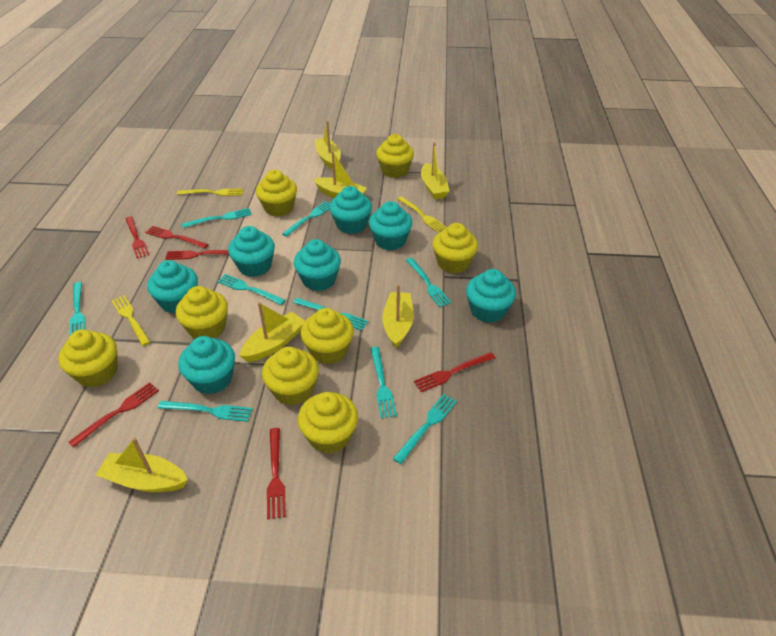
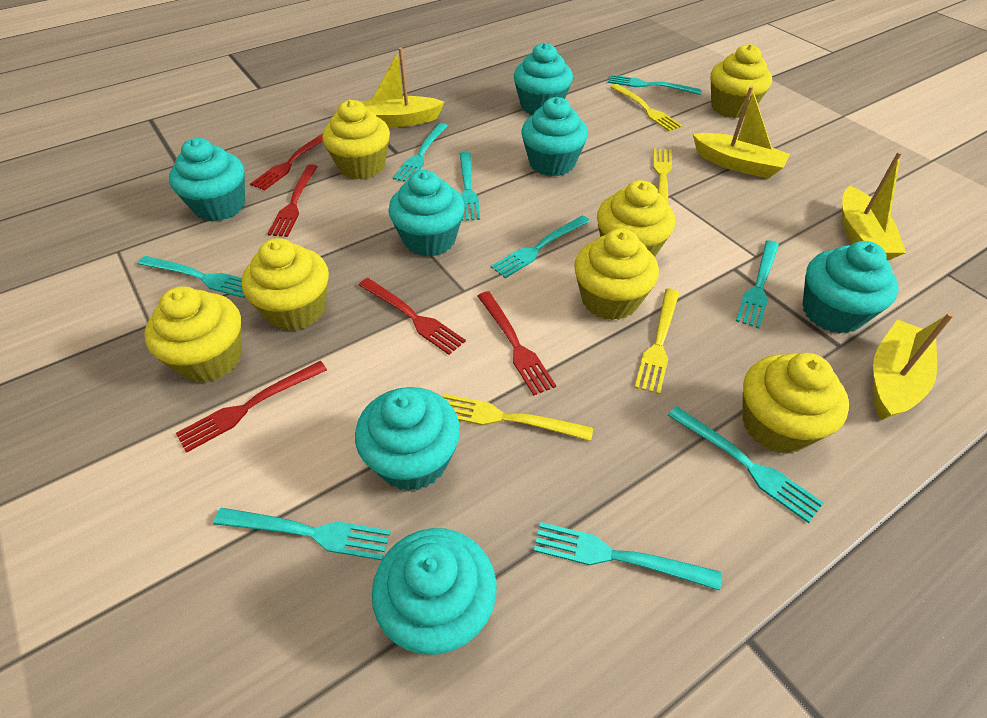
red fork: [69,382,159,447] [125,216,149,258] [145,226,209,248] [165,250,229,260] [267,428,286,520] [414,352,495,392] = 6 -> [176,361,327,453] [250,133,323,191] [267,164,318,237] [359,278,466,355] [478,291,556,395] = 5
yellow boat: [96,437,188,492] [240,302,305,362] [314,121,341,170] [314,151,367,198] [382,284,414,348] [421,142,450,199] = 6 -> [360,47,445,127] [693,86,790,178] [842,152,906,261] [873,312,954,420] = 4
yellow cupcake: [58,330,117,387] [176,286,228,338] [256,170,297,216] [262,347,319,405] [298,392,358,454] [301,308,354,364] [376,134,414,178] [433,223,478,274] = 8 -> [144,286,242,383] [242,238,329,331] [322,100,390,180] [574,229,659,320] [597,180,675,257] [711,44,772,118] [742,353,849,454] = 7
yellow fork: [111,295,151,346] [177,188,244,196] [398,196,447,232] = 3 -> [443,394,593,441] [611,84,682,131] [634,289,679,395] [653,148,672,205] = 4

